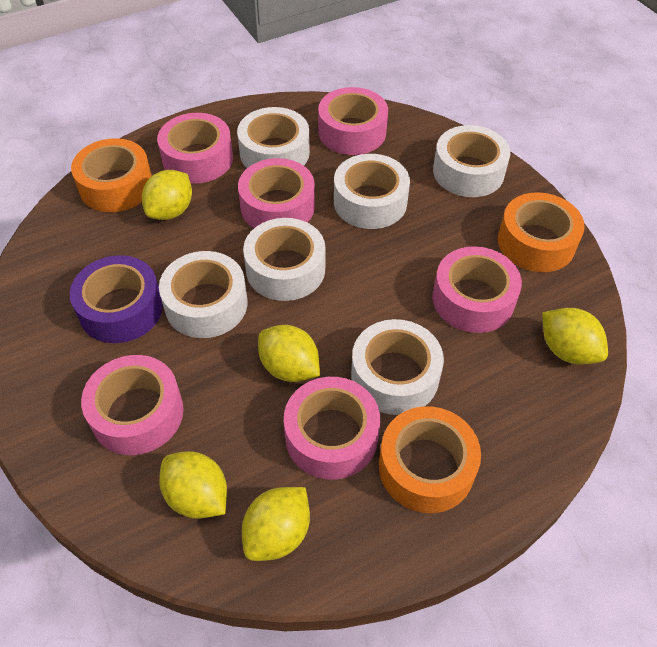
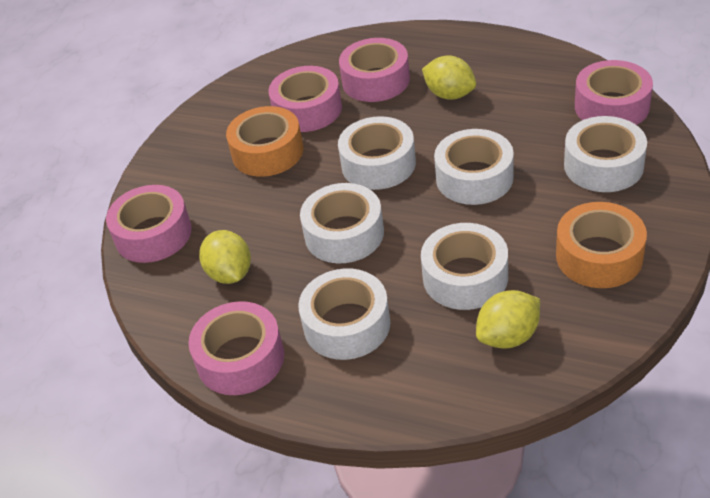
orange tape: [71,138,152,212] [379,406,481,513] [498,192,585,272] = 3 -> [226,106,303,177] [556,202,647,288] = 2
pink tape: [81,355,184,455] [157,113,233,184] [238,158,315,228] [284,377,380,480] [318,87,388,155] [433,246,522,333] = 6 -> [106,185,192,263] [188,301,284,395] [269,66,342,132] [339,38,410,102] [575,60,653,125] = 5
purple tape: [70,255,163,343] = 1 -> none = 0
yellow lemon: [142,170,192,220] [159,451,227,519] [242,487,310,561] [258,325,320,382] [542,308,608,365] = 5 -> [199,230,251,284] [422,55,476,100] [476,290,540,349] = 3

